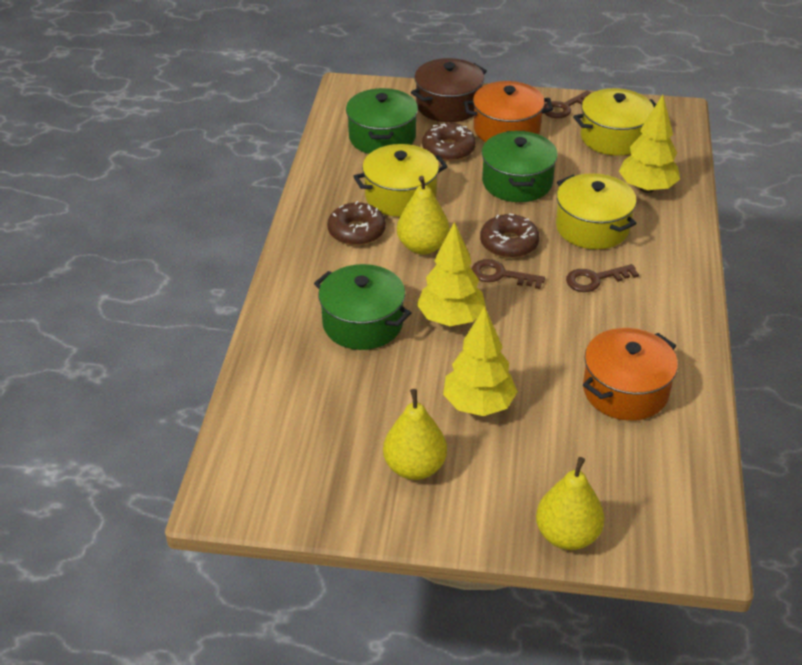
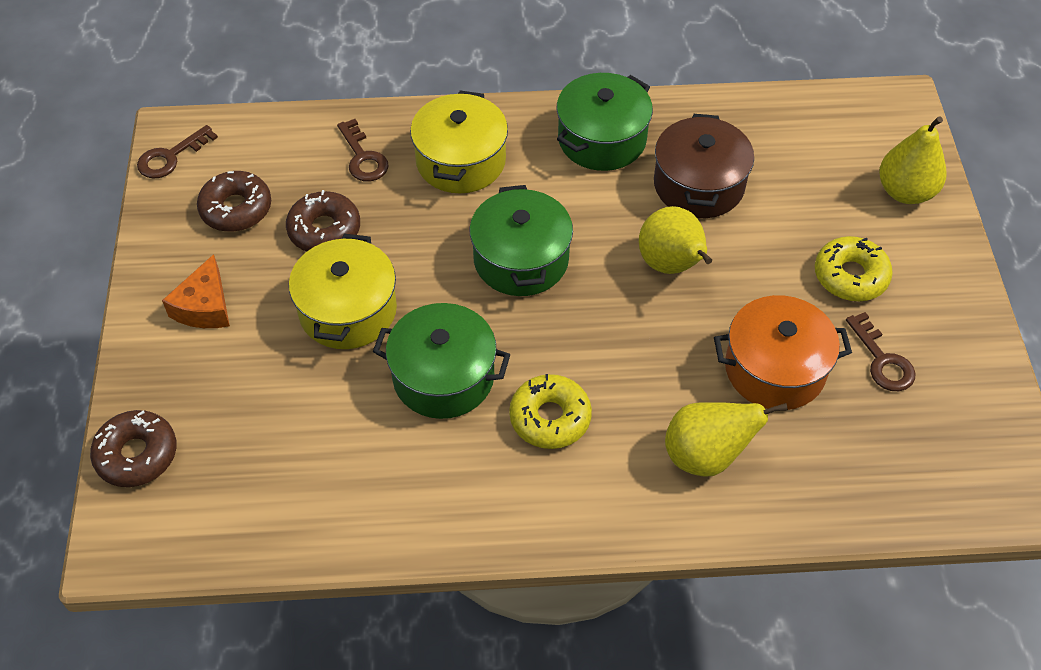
orange cheese: none = 0 -> [162,254,230,328] = 1
orange pot: [464,81,553,142] [583,328,678,421] = 2 -> [714,295,852,410] = 1
yellow donut: none = 0 -> [509,374,592,449] [815,236,893,301] = 2
yellow pot: [353,144,448,217] [556,173,637,249] [573,88,656,156] = 3 -> [289,234,397,349] [410,90,508,193] = 2
yellow tree: [417,222,486,326] [443,307,518,416] [619,95,680,193] = 3 -> none = 0

